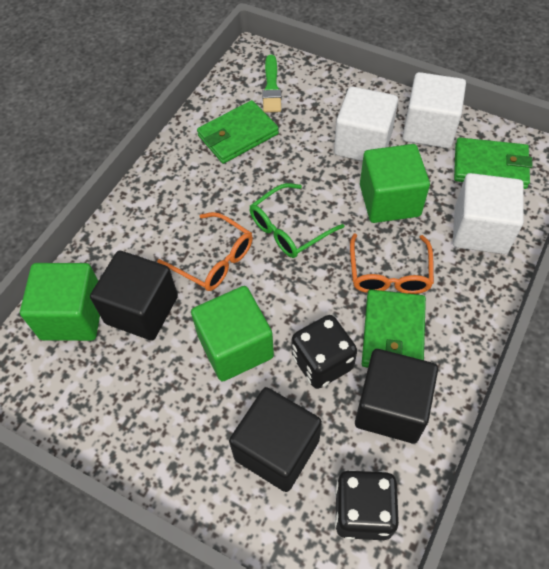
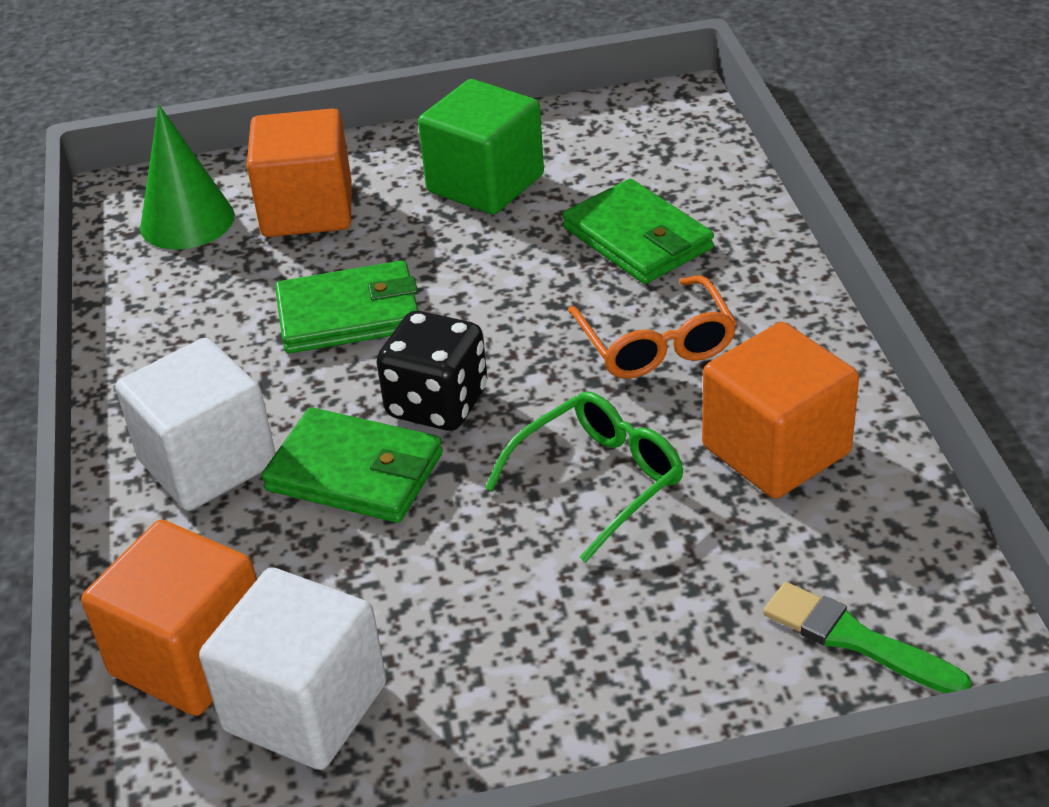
black cube: [90,251,178,341] [229,387,322,492] [355,349,438,443] = 3 -> none = 0
black dice: [292,315,357,389] [335,470,399,540] = 2 -> [377,311,488,431] = 1
green cone: none = 0 -> [140,105,235,250] = 1
green cube: [20,263,100,341] [191,286,274,382] [360,144,430,223] = 3 -> [418,79,544,214] = 1
orange cube: none = 0 -> [81,520,257,716] [247,108,351,237] [702,322,859,499] = 3
orange glasses: [157,212,253,291] [350,233,434,294] = 2 -> [568,275,737,379] = 1
white cube: [334,86,398,161] [402,72,466,148] [453,173,524,254] = 3 -> [115,338,276,511] [199,567,386,770] = 2

